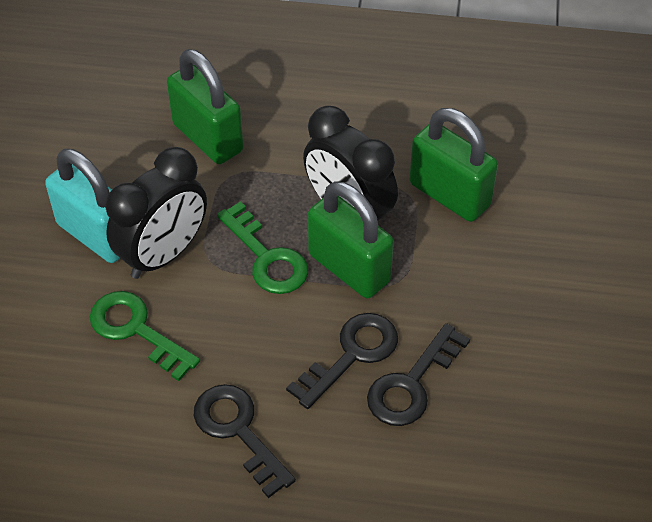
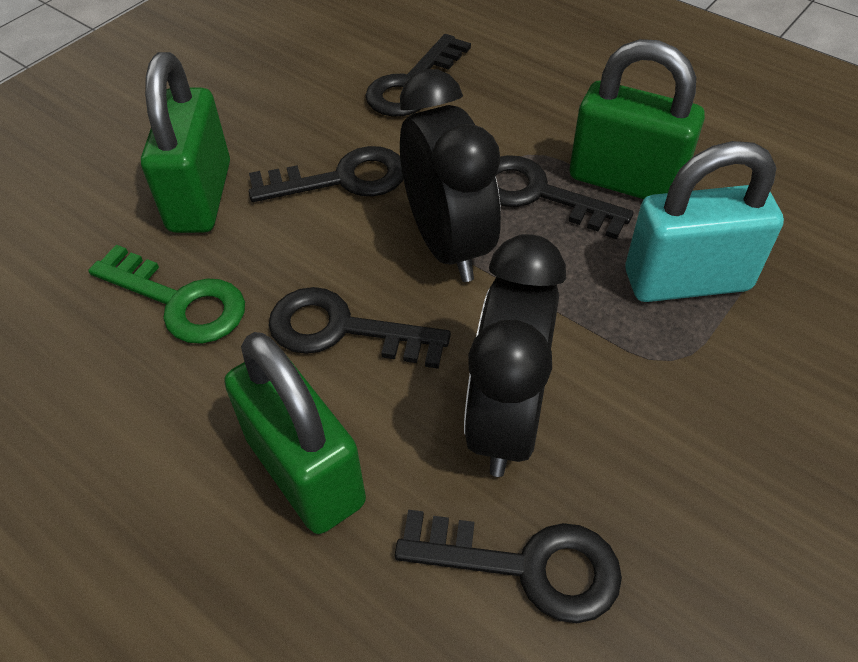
black key: [194,384,296,498] [286,313,398,409] [367,323,470,426] = 3 -> [249,146,403,202] [268,287,451,369] [365,34,471,117] [395,510,622,623] [496,155,633,239] = 5
green key: [89,291,200,381] [217,201,308,294] = 2 -> [88,245,245,344] = 1

